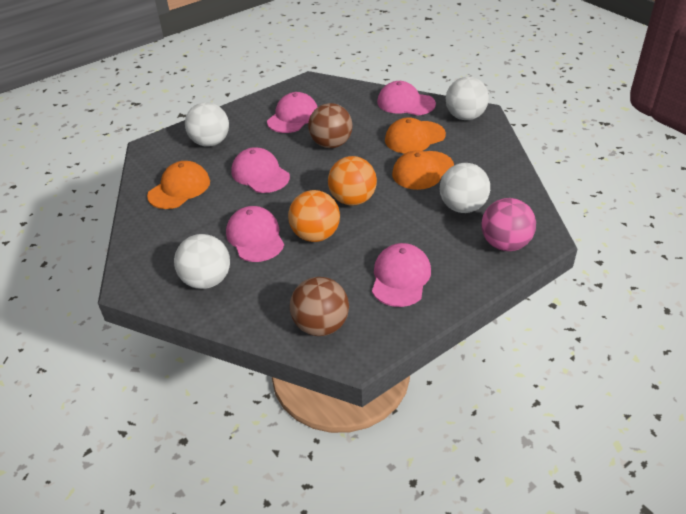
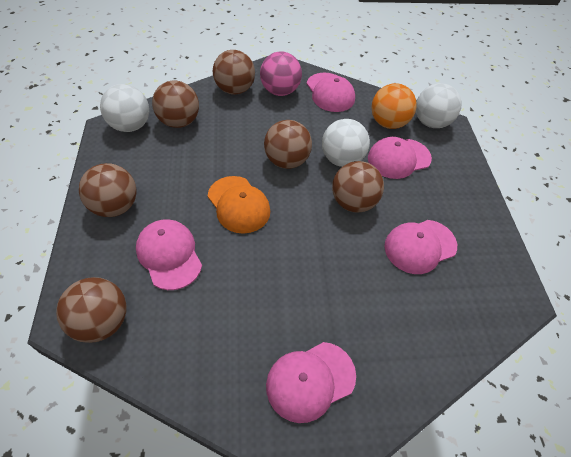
brown ball: [290,277,349,336] [308,103,353,148] = 2 -> [56,277,127,343] [79,163,137,217] [152,80,199,128] [213,50,255,95] [264,120,312,169] [332,161,384,213] = 6
orange ball: [288,190,340,242] [328,156,377,206] = 2 -> [371,83,417,129] = 1
orange cap: [147,161,210,209] [385,117,446,153] [392,150,454,190] = 3 -> [208,176,270,234] = 1
white ball: [174,234,230,289] [185,102,229,147] [440,163,490,213] [446,77,489,120] = 4 -> [100,84,149,132] [322,119,370,167] [416,83,462,128] = 3

